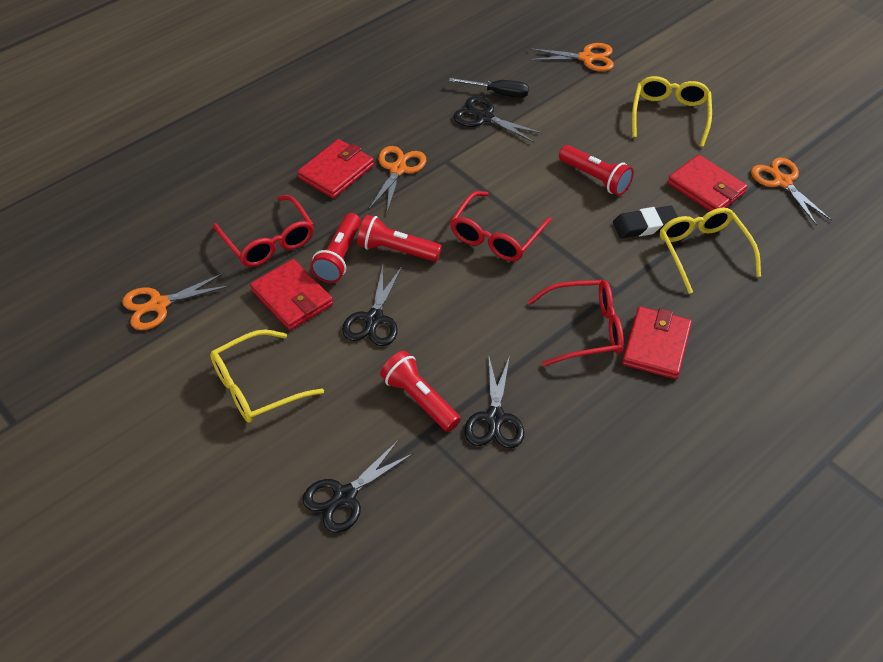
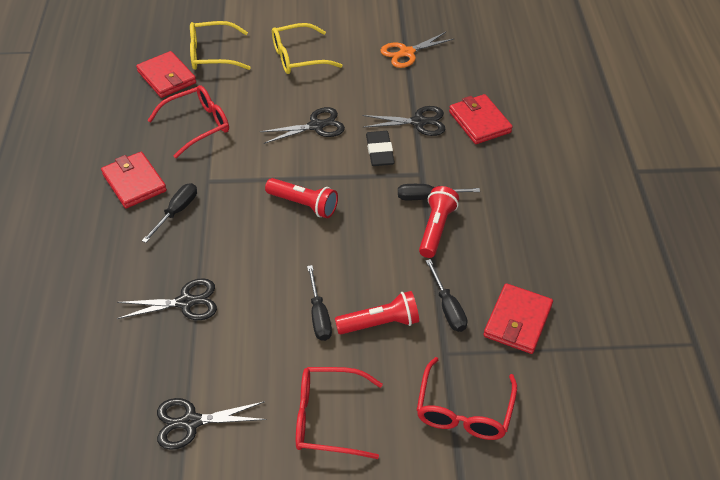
black screwdriver: [449,78,529,98] = 1 -> [142,183,197,243] [307,265,332,341] [398,184,480,200] [426,259,467,332] = 4
orange scissors: [122,273,231,330] [369,146,426,212] [529,43,614,71] [751,158,832,226] = 4 -> [380,32,455,68] = 1
red flashlight: [310,213,361,283] [357,215,442,262] [380,351,461,432] [559,145,634,196] = 4 -> [265,178,338,218] [335,291,419,334] [419,186,459,258] = 3
yellow glasses: [210,329,324,423] [632,76,712,147] [660,208,761,294] = 3 -> [190,21,251,70] [272,23,343,74] = 2

